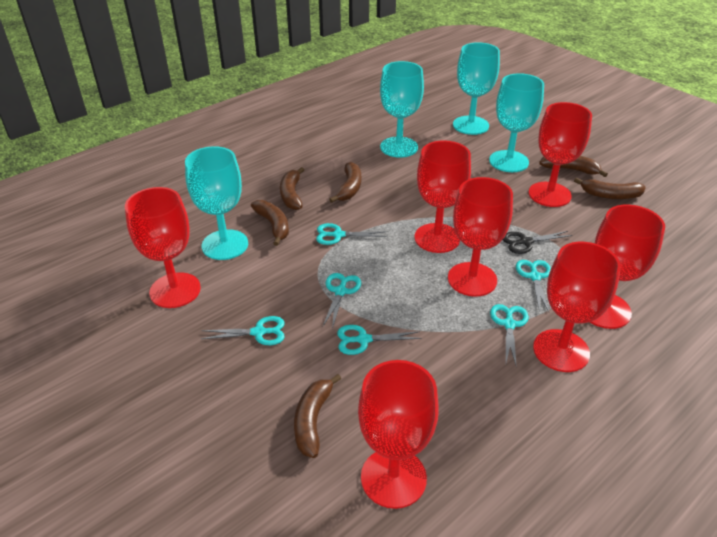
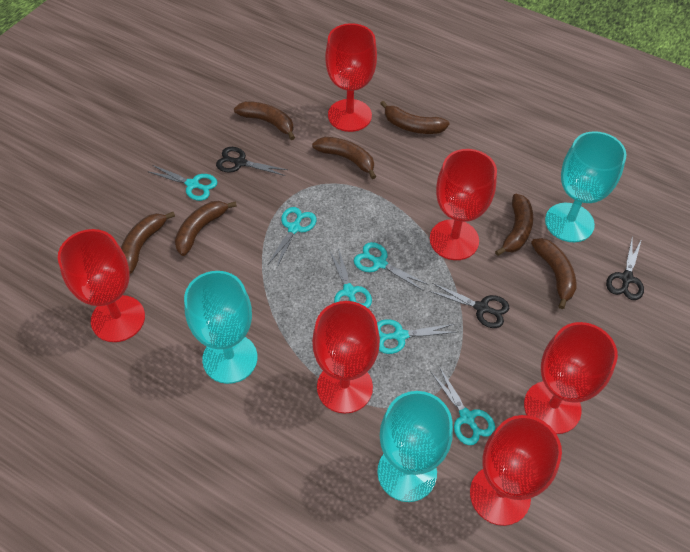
black scissors: [503,231,573,254] = 1 -> [216,147,288,176] [429,283,509,328] [606,239,644,300] = 3
brown banana: [251,200,289,246] [280,167,304,210] [294,374,341,458] [329,162,361,203] [539,156,608,177] [574,177,645,199] = 6 -> [121,212,175,274] [175,201,237,256] [234,101,295,140] [312,137,376,179] [380,101,450,134] [495,194,533,256] [531,238,576,309] = 7
red goblet: [125,187,201,308] [358,360,439,509] [414,140,471,253] [448,177,513,297] [529,102,592,207] [533,242,621,372] [590,204,665,329] = 7 -> [58,229,145,342] [312,301,380,414] [325,23,377,132] [430,149,497,260] [470,415,562,526] [524,322,618,434] = 6
turquoise goblet: [185,146,248,260] [380,61,424,158] [453,42,500,135] [489,73,544,172] = 4 -> [184,271,258,384] [377,391,453,502] [545,131,627,242] = 3

